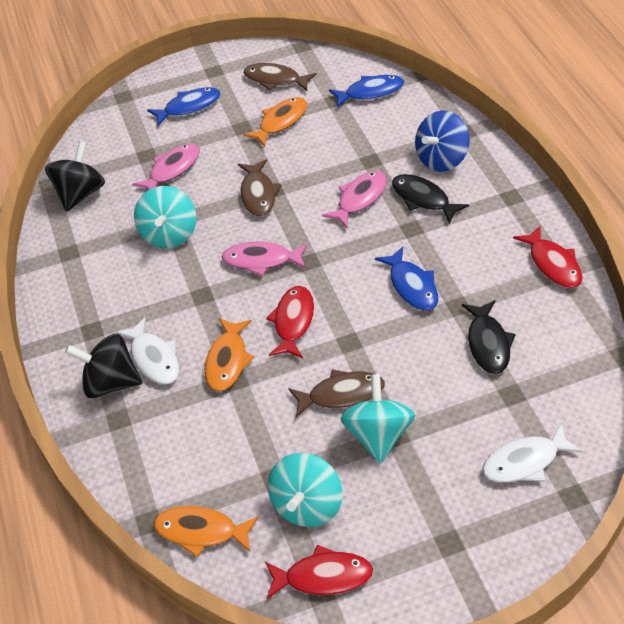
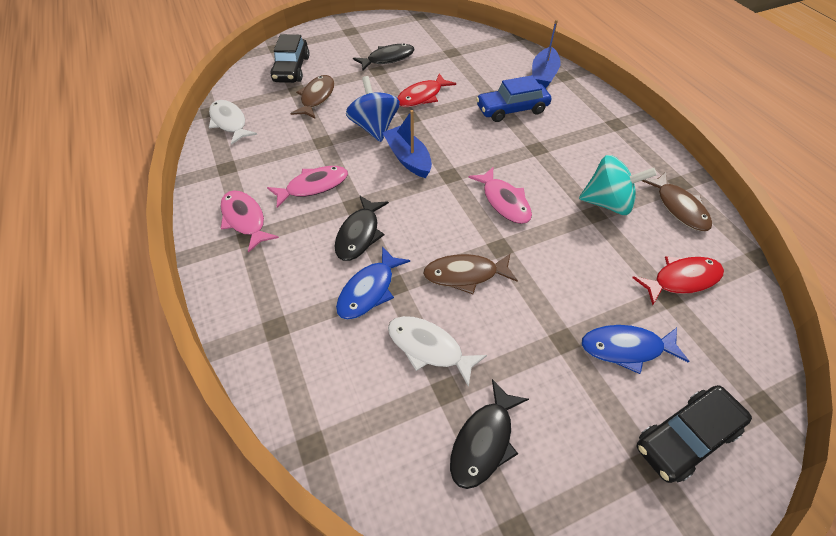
black car: none = 0 -> [270,34,310,83] [637,385,752,483] = 2
black fish: [392,174,469,224] [462,300,516,374] = 2 -> [335,195,389,261] [353,43,415,71] [450,379,529,489] = 3
black spinning top: [45,141,105,212] [65,334,142,398] = 2 -> none = 0
blue boat: none = 0 -> [382,110,432,178] [532,19,561,89] = 2
blue car: none = 0 -> [476,75,552,122] = 1
blue fish: [147,87,221,126] [329,75,404,108] [375,247,439,311] = 3 -> [336,246,410,320] [581,325,690,374] = 2
orange fish: [154,506,258,557] [205,318,255,391] [243,97,307,147] = 3 -> none = 0
red fish: [265,545,373,599] [266,286,314,358] [513,225,583,288] = 3 -> [397,73,456,107] [632,256,724,305] = 2
turquoise spinning top: [134,186,196,248] [268,453,343,527] [340,374,415,464] = 3 -> [579,155,657,215] = 1

